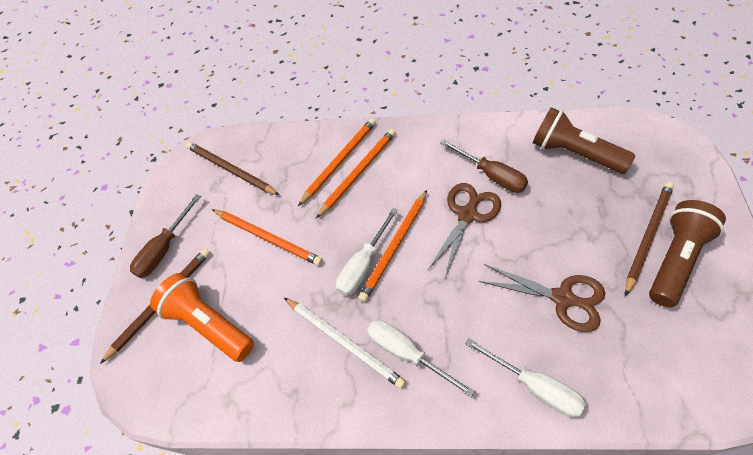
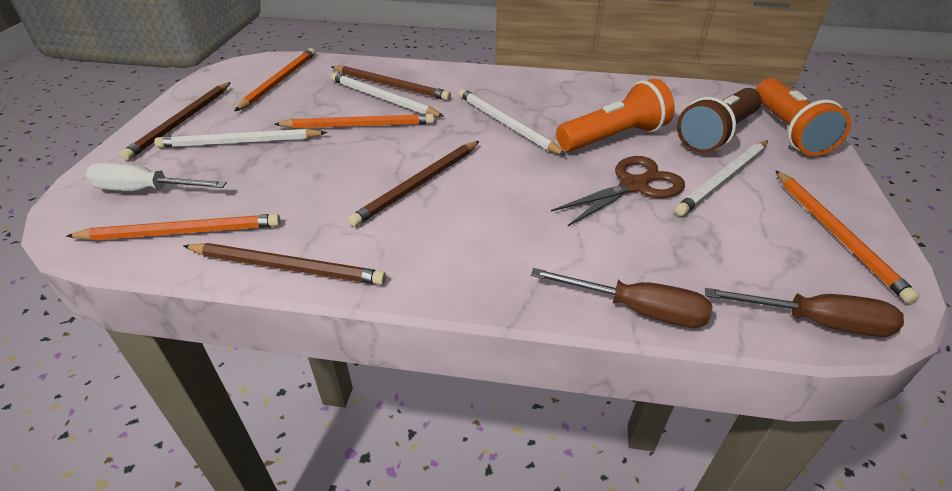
brown flashlight: [533,107,635,174] [649,200,726,307] = 2 -> [677,88,762,153] = 1
brown pencil: [100,248,210,364] [186,142,279,195] [625,182,674,296] = 3 -> [120,82,231,160] [184,243,386,285] [332,66,451,100] [348,141,479,227] = 4
brown scissors: [428,183,501,278] [479,264,606,332] = 2 -> [551,156,685,226] = 1
orange flashlight: [150,273,254,362] = 1 -> [556,78,675,152] [756,78,851,156] = 2
white pencil: [284,298,406,389] = 1 -> [154,129,327,148] [331,72,444,117] [459,89,566,155] [675,140,768,216] = 4
white screwdriver: [336,208,398,296] [367,320,475,397] [465,338,586,417] = 3 -> [86,162,227,191] = 1

